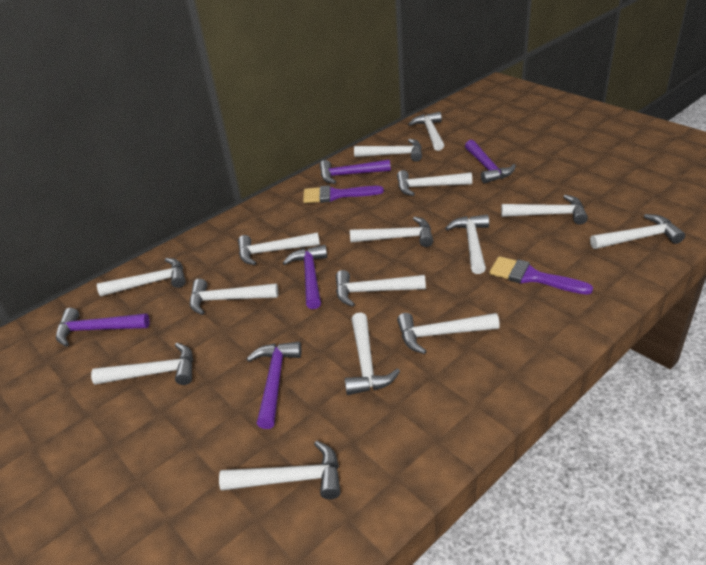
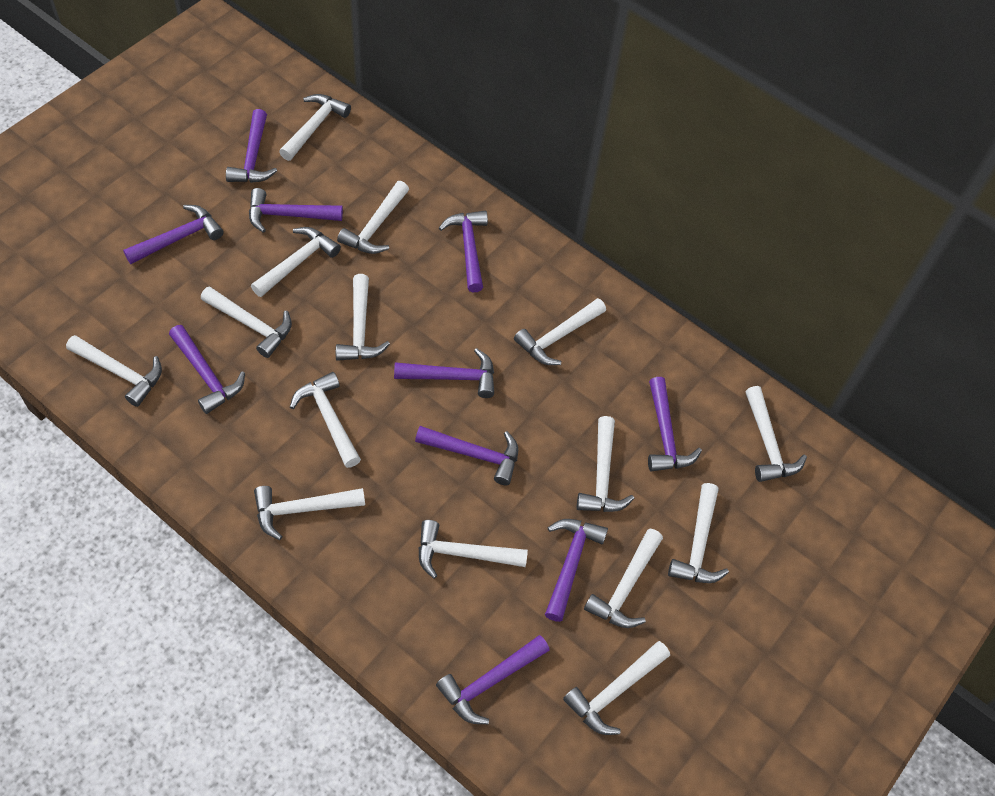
purple brush: [303,185,384,203] [489,256,593,295] = 2 -> none = 0
purple hammer: [56,308,149,347] [247,342,301,429] [283,245,327,309] [320,160,391,184] [465,140,516,183] = 5 -> [123,205,223,264] [169,325,245,414] [226,109,277,183] [249,188,343,233] [394,348,494,398] [415,426,518,485] [436,635,550,724] [439,210,488,292] [545,519,608,622] [648,377,702,472] = 10

